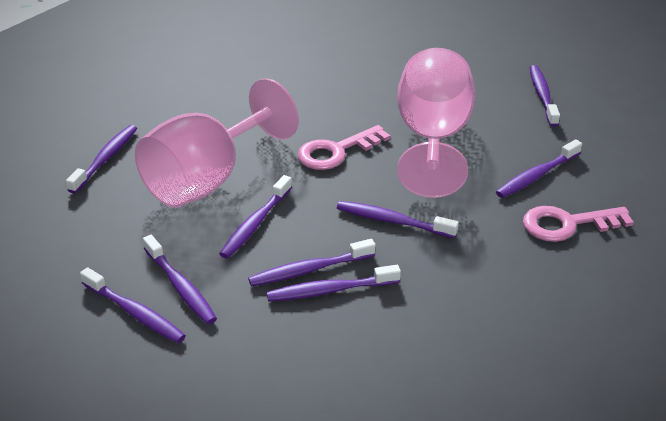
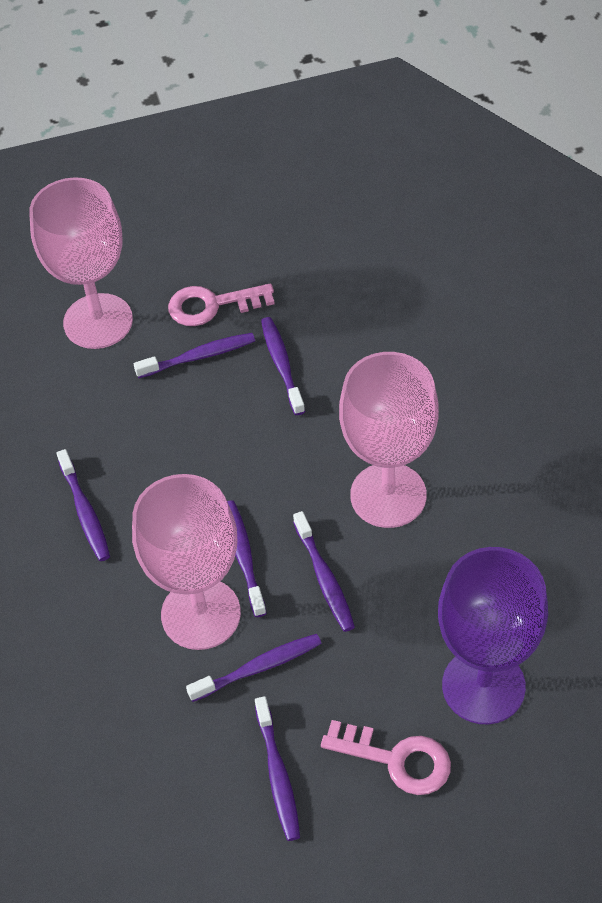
pink goblet: [135,78,299,208] [397,48,475,198] = 2 -> [29,177,133,349] [132,474,241,650] [339,352,439,528] = 3
purple goblet: none = 0 -> [438,547,548,725] = 1
purple toothbrush: [66,125,137,194] [80,267,186,343] [143,235,217,325] [219,175,292,258] [248,239,376,286] [267,265,401,302] [337,201,459,238] [496,139,582,198] [530,65,560,127] = 9 -> [57,449,110,561] [134,333,255,378] [186,634,322,702] [227,500,267,617] [255,696,300,841] [261,317,305,415] [293,511,355,632] = 7

